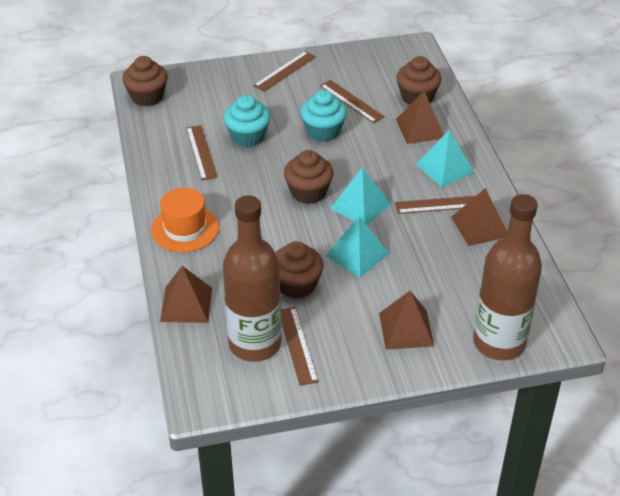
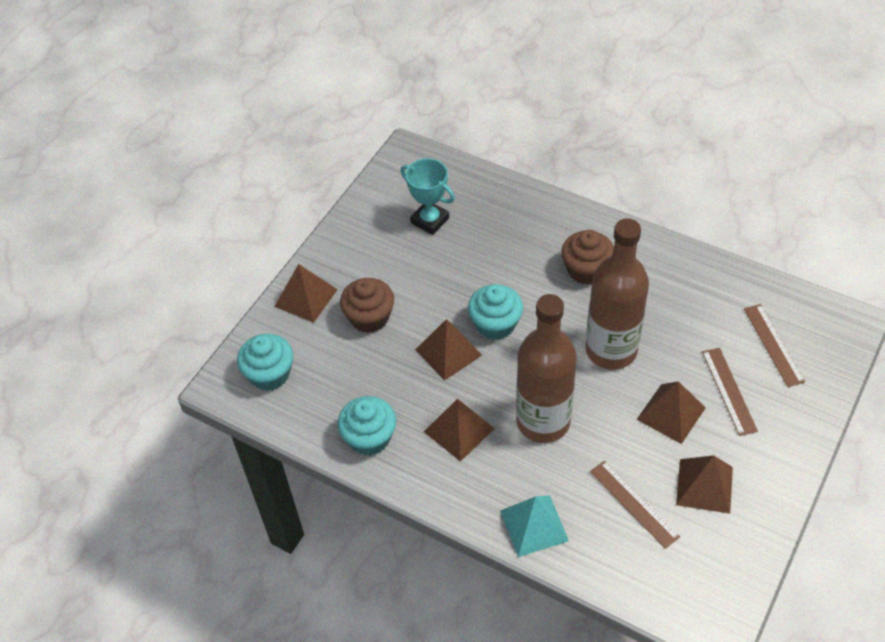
brown cupcake: [123,56,168,106] [275,241,324,299] [284,150,333,204] [397,56,442,104] = 4 -> [340,278,394,333] [561,230,614,285] = 2
brown pyramid: [160,266,212,323] [379,291,434,350] [396,91,444,144] [451,188,507,246] = 4 -> [274,264,338,323] [415,319,482,381] [424,399,495,462] [636,381,705,444] [676,455,733,514] = 5
brown ruler: [186,125,218,180] [253,51,316,91] [281,307,319,386] [320,80,384,123] [395,196,475,214] = 5 -> [590,460,680,549] [702,348,758,436] [744,304,805,387] = 3
orange hat: [151,188,219,252] = 1 -> none = 0
turquoise cupcake: [224,95,271,147] [300,90,347,142] = 2 -> [237,334,293,391] [337,396,396,456] [468,284,523,340] = 3
turquoise pyramid: [326,216,389,277] [330,168,391,225] [416,130,475,187] = 3 -> [500,495,569,557] = 1
turquoise trophy: none = 0 -> [401,158,455,235] = 1

